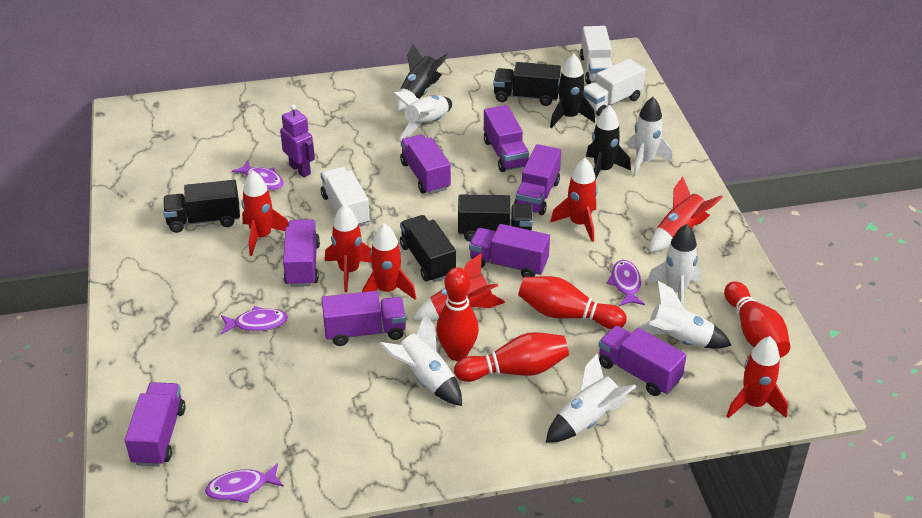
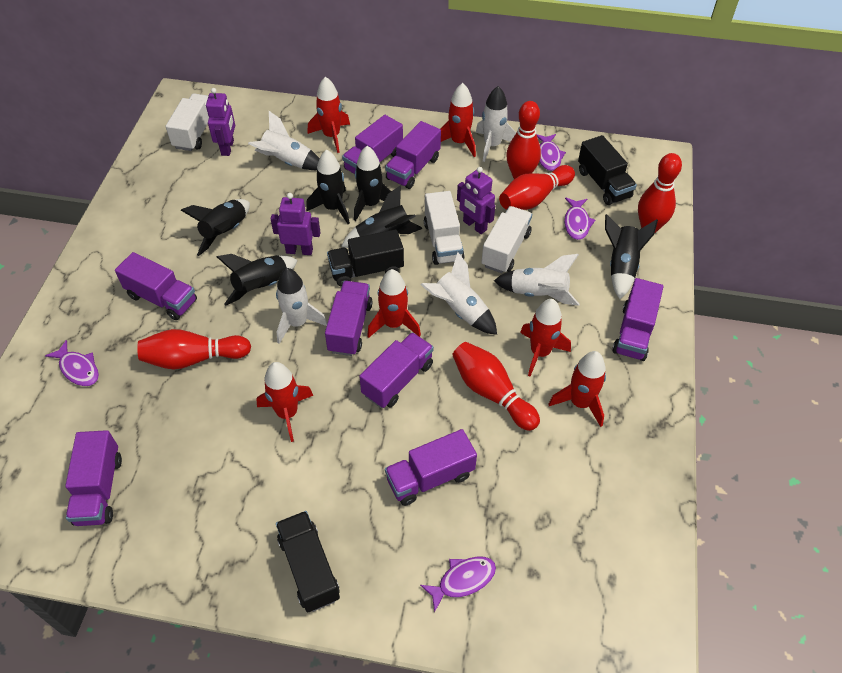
black rocket: [397,44,450,111] [550,54,595,128] [586,105,631,179] = 3 -> [181,199,250,256] [217,254,298,306] [306,149,350,224] [341,185,422,248] [354,146,391,221] [605,214,658,299] = 6
black truck: [163,180,240,233] [400,215,456,282] [458,195,533,242] [493,62,561,106] = 4 -> [276,511,340,612] [327,229,404,287] [578,135,637,205] = 3
purple robot: [280,104,315,177] = 1 -> [206,88,235,156] [271,193,321,255] [457,167,495,234] = 3
red bowling pin: [436,267,479,361] [454,332,569,382] [518,276,627,329] [724,281,790,358] = 4 -> [137,329,251,370] [452,342,540,431] [499,165,575,210] [506,101,541,179] [638,153,682,233] = 5
red rocket: [241,170,288,256] [325,204,372,292] [362,223,416,299] [413,253,505,322] [550,158,598,242] [650,176,723,252] [726,336,788,418] = 7 -> [257,362,313,442] [307,77,350,153] [367,269,421,338] [441,83,476,157] [520,299,571,377] [549,351,606,427] = 6
white rocket: [380,312,462,406] [393,91,452,140] [546,354,636,443] [628,97,672,177] [634,281,731,349] [647,224,702,305] = 6 -> [248,111,320,170] [276,268,327,344] [421,252,497,335] [476,86,516,162] [494,254,580,306] = 5

